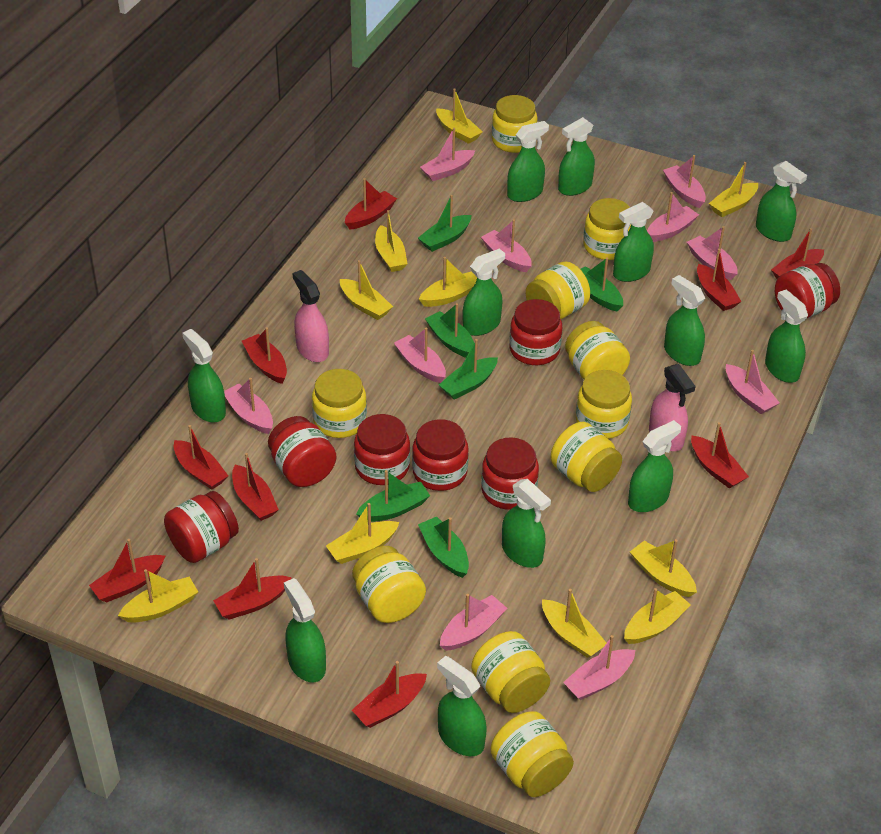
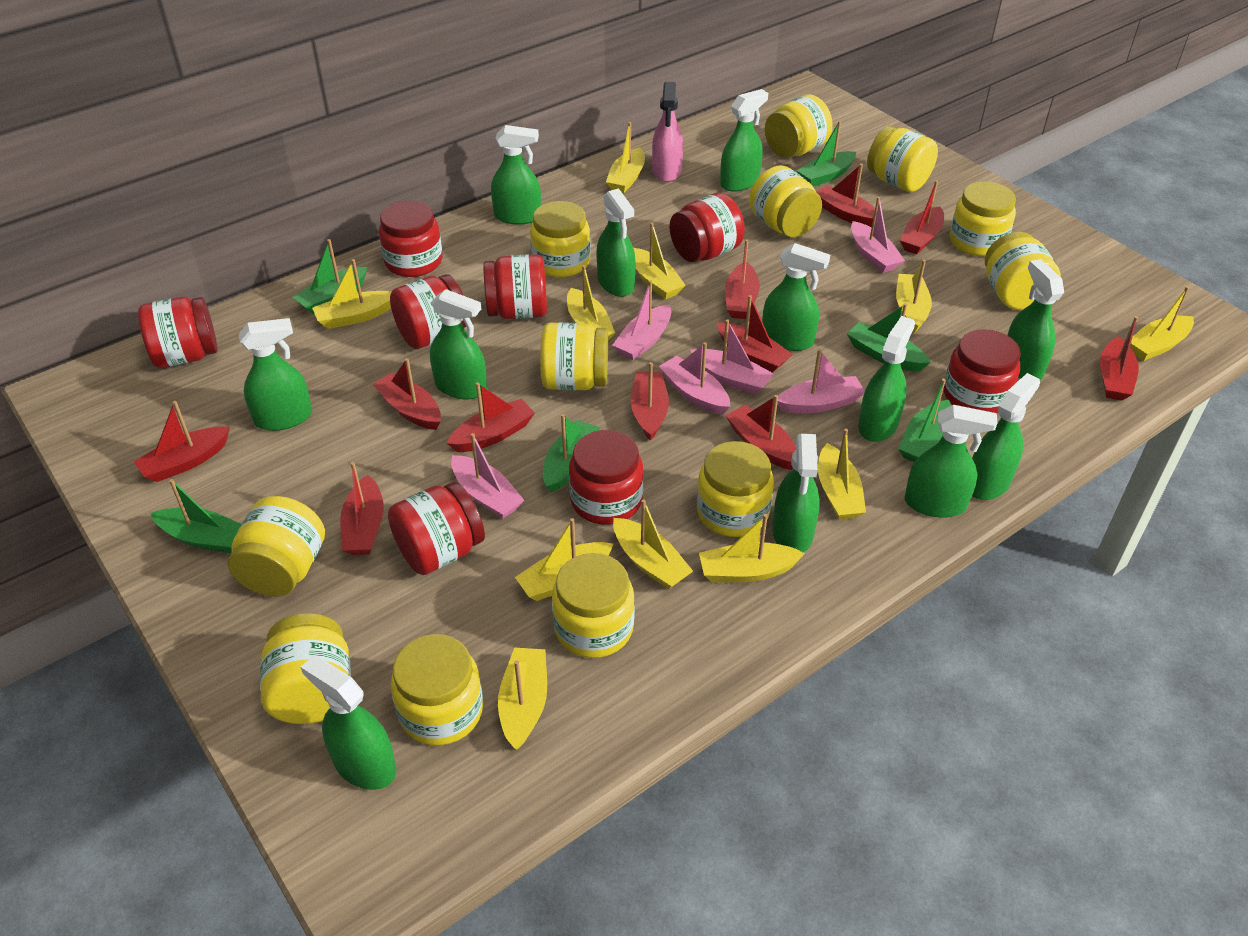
pink boat: [224,378,273,434] [394,328,446,383] [420,128,475,181] [440,594,507,651] [481,219,532,272] [563,635,635,700] [647,192,699,242] [663,155,706,208] [687,226,738,280] [726,350,780,414] = 10 -> [451,433,525,519] [612,280,672,360] [659,342,730,415] [690,319,774,395] [777,349,865,413] [851,197,905,273] = 6
pink spray bottle: [293,270,329,362] [649,364,695,451] = 2 -> [652,82,683,182] = 1
red boat: [89,539,165,603] [174,425,228,490] [213,558,292,620] [232,453,279,521] [242,327,287,384] [345,178,397,229] [352,661,427,728] [691,422,749,489] [697,249,742,311] [771,228,824,279] = 10 -> [134,401,230,482] [340,462,384,555] [373,358,441,430] [447,382,535,452] [631,362,669,441] [716,295,793,373] [725,240,760,319] [725,395,796,470] [816,164,875,227] [900,180,944,254] [1100,316,1139,401] = 11
red jar: [164,491,239,563] [268,416,336,487] [354,414,410,485] [412,419,469,491] [481,437,539,510] [509,299,562,365] [775,263,840,319] = 7 -> [138,297,218,368] [379,201,442,277] [388,482,485,575] [390,274,466,349] [483,254,547,319] [569,430,643,525] [670,193,745,262] [944,329,1021,413] = 8
yellow boat: [118,569,198,623] [326,503,400,564] [340,260,393,320] [375,210,408,272] [419,257,477,307] [436,88,482,144] [542,589,606,658] [624,588,691,644] [630,539,697,597] [709,162,758,217] = 10 -> [312,259,391,329] [498,648,547,749] [515,518,613,601] [567,265,615,341] [606,122,645,193] [613,499,693,589] [633,222,686,299] [699,514,805,582] [818,429,866,520] [896,260,932,333] [1130,286,1194,361] = 11
yellow jar: [312,369,367,438] [352,546,426,623] [471,631,550,713] [490,711,574,797] [492,95,538,153] [526,261,590,319] [551,422,622,492] [565,321,630,380] [576,370,632,439] [583,198,631,260] = 10 -> [228,496,325,597] [260,613,351,724] [391,634,483,745] [530,201,591,277] [540,322,608,390] [552,553,635,658] [697,441,774,537] [749,165,822,237] [765,94,833,158] [867,126,938,192] [950,181,1016,256] [985,232,1061,310] = 12

